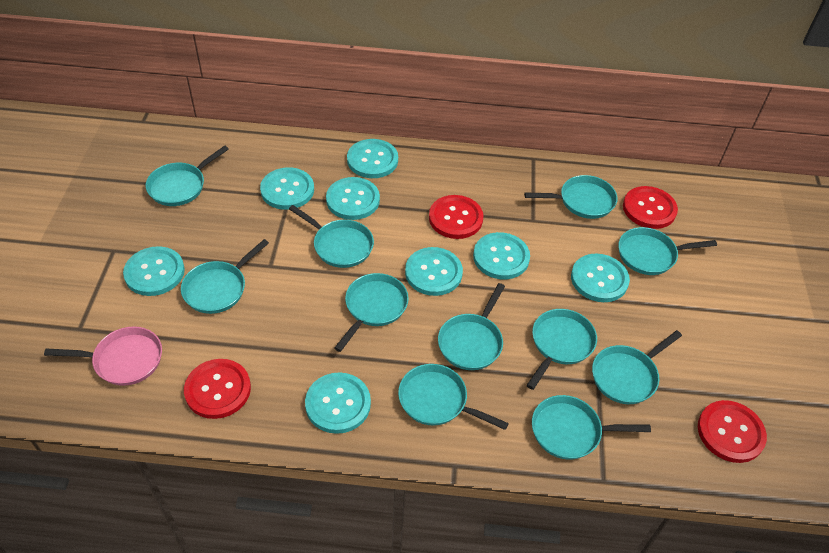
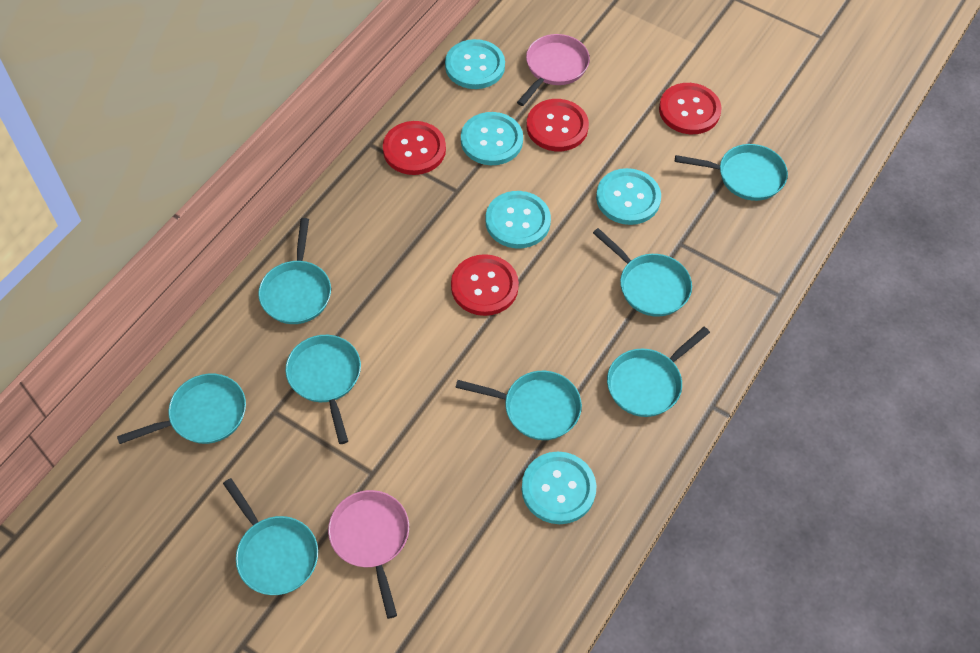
pink pan: [44,327,162,386] = 1 -> [328,490,409,619] [517,34,590,106] = 2
turquoise button: [123,246,185,296] [260,167,314,210] [305,372,371,434] [326,177,380,220] [347,139,398,178] [405,247,463,296] [473,232,530,279] [571,254,630,302] = 8 -> [445,39,505,89] [461,112,523,165] [486,191,551,248] [522,451,596,524] [596,168,661,225] = 5
turquoise pan: [146,146,229,206] [181,239,269,314] [289,205,374,268] [334,273,409,352] [398,364,509,430] [438,283,505,370] [524,175,618,219] [527,309,597,390] [532,395,651,460] [592,330,682,404] [618,227,717,275] = 11 -> [117,374,246,444] [223,478,318,595] [258,218,331,324] [285,335,361,444] [455,371,582,440] [593,228,692,317] [607,327,710,417] [675,144,788,201] = 8

